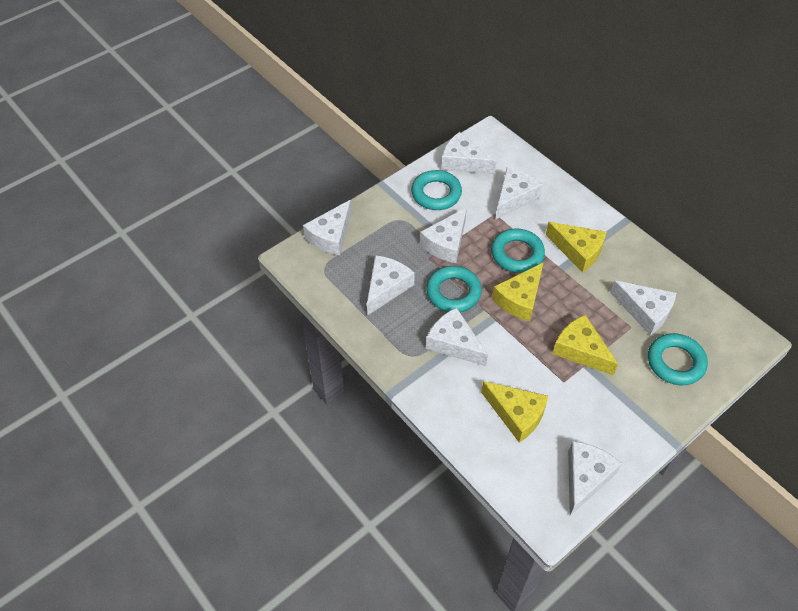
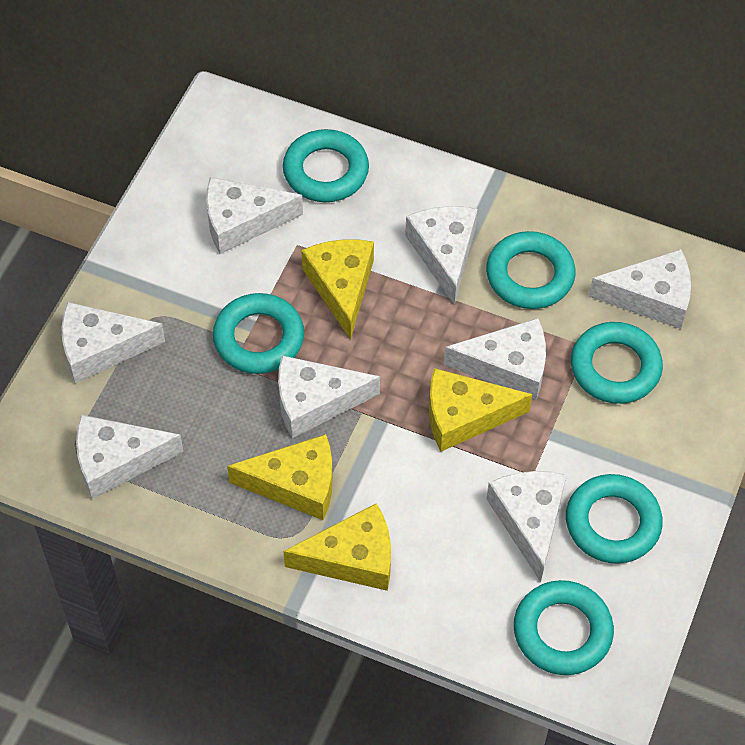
turquoise ring: [411,170,462,210] [426,266,482,312] [491,228,545,273] [648,333,708,385] = 4 -> [213,293,304,374] [283,129,369,202] [486,231,576,309] [514,580,614,675] [566,474,663,564] [571,322,663,404] = 6

